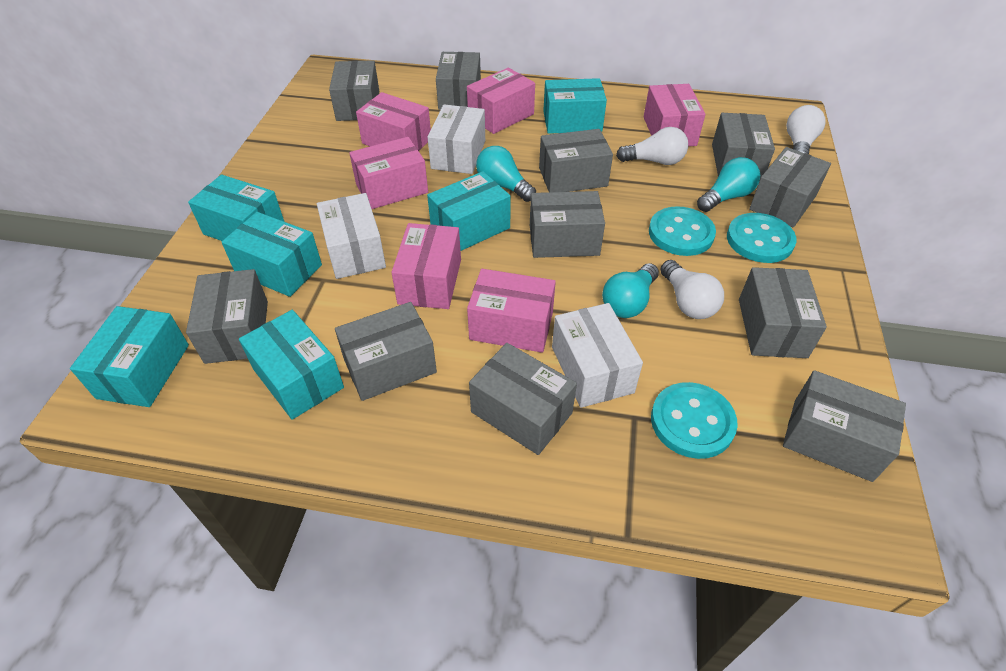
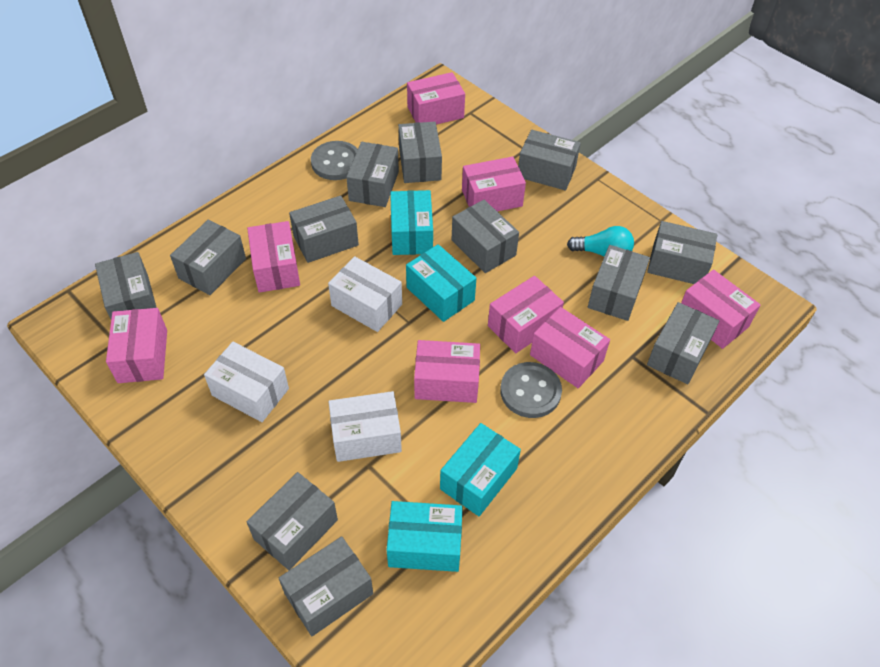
grey box: [186,269,268,364] [329,60,379,121] [335,302,437,401] [436,52,481,110] [469,343,577,455] [530,191,605,258] [539,129,613,192] [712,113,775,178] [739,267,827,358] [749,147,831,227] [783,370,906,482] = 11 -> [95,252,157,319] [170,219,246,295] [247,472,338,570] [279,536,373,636] [289,195,359,263] [346,142,399,207] [398,122,442,183] [451,200,519,273] [518,130,581,190] [588,245,650,321] [647,221,717,284] [647,302,720,384] = 12
grey button: none = 0 -> [311,141,358,180] [500,362,562,418] = 2
pink box: [349,137,428,209] [356,92,431,151] [391,223,461,309] [467,68,535,134] [467,269,556,353] [644,84,706,146] = 6 -> [106,308,167,383] [247,221,300,293] [407,72,465,125] [414,340,480,403] [462,157,526,211] [488,276,564,353] [530,307,610,388] [681,270,761,349] = 8
turquoise box: [70,306,189,407] [188,174,284,241] [222,212,322,297] [239,310,344,420] [427,171,511,251] [543,78,607,134] = 6 -> [387,501,463,572] [390,190,433,255] [406,244,476,322] [440,423,521,516] = 4
turquoise button: [649,206,716,256] [651,382,738,459] [727,213,797,263] = 3 -> none = 0
turquoise light bulb: [476,146,536,202] [602,263,659,318] [697,157,760,212] = 3 -> [567,226,634,256] = 1
white light bulb: [616,127,688,165] [660,260,724,319] [786,105,826,154] = 3 -> none = 0

